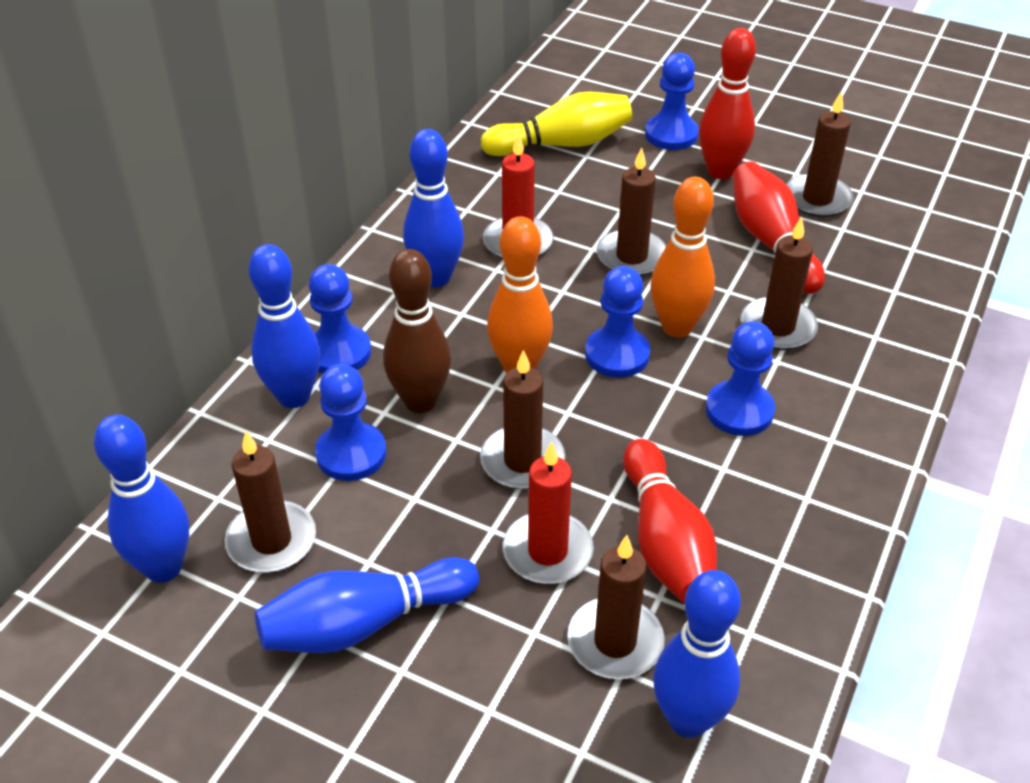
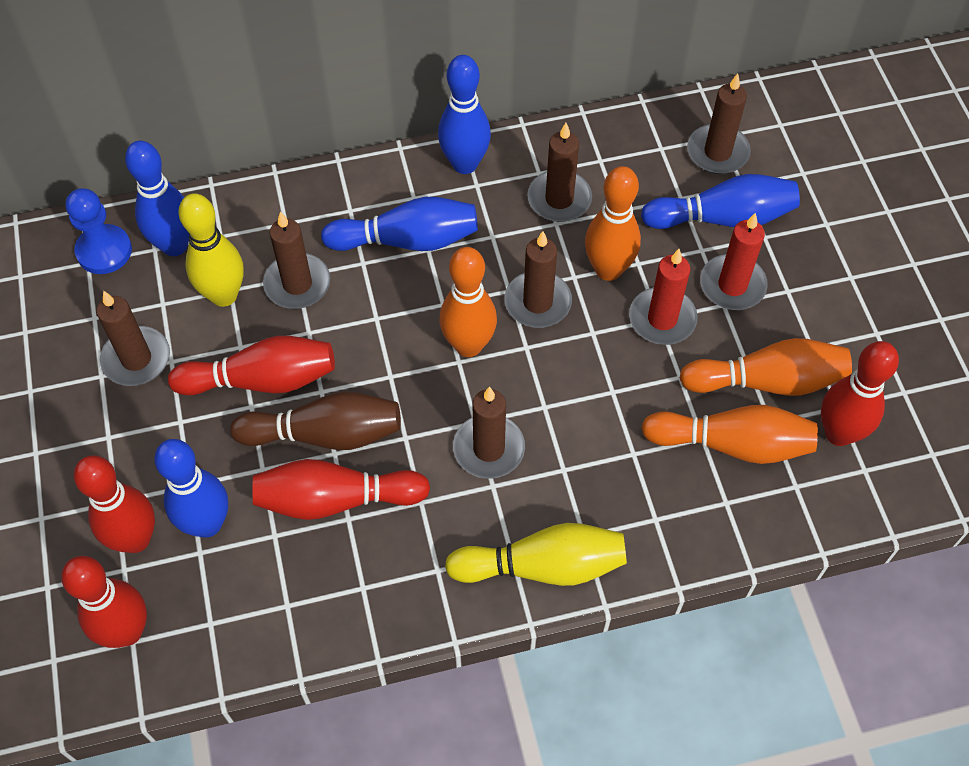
blue pawn: [309,264,371,373] [315,364,386,481] [585,266,650,378] [645,53,699,150] [706,321,775,436] = 5 -> [65,188,132,274] = 1
orange bowling pin: [487,216,553,373] [651,177,715,338] = 2 -> [440,247,497,357] [585,166,641,281] [641,405,818,464] [680,338,852,396] = 4
red bowling pin: [623,439,717,604] [699,28,756,179] [733,161,825,294] = 3 -> [61,556,147,648] [74,456,155,553] [168,336,335,395] [253,459,430,520] [821,341,899,446] = 5
yellow bowling pin: [481,92,632,156] = 1 -> [179,193,244,307] [445,523,627,586] = 2

